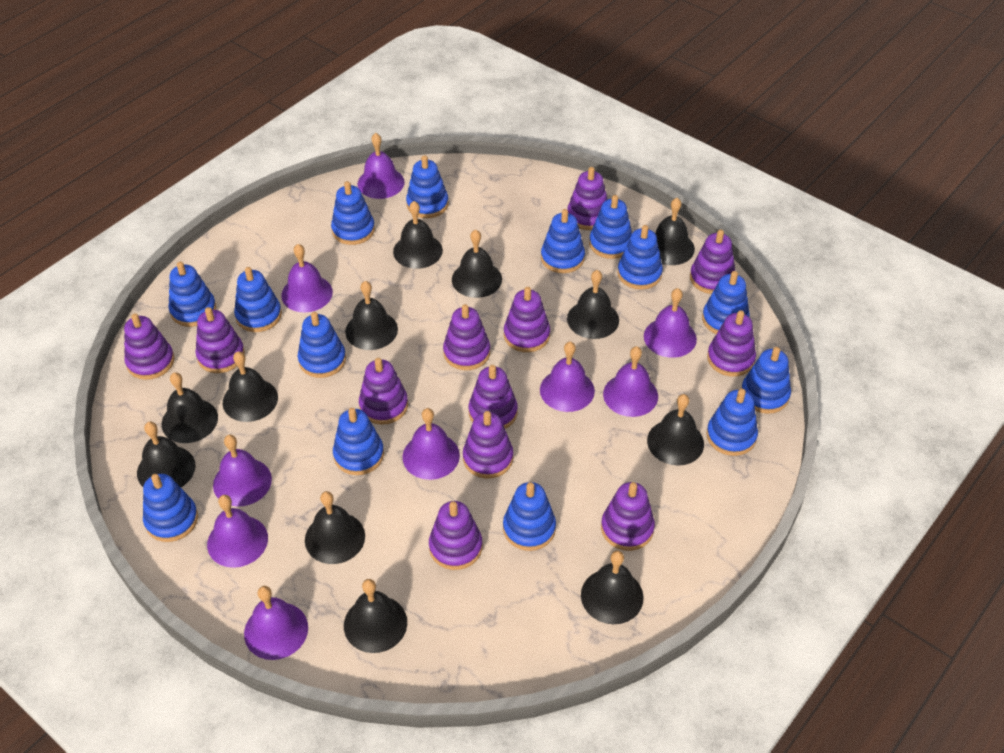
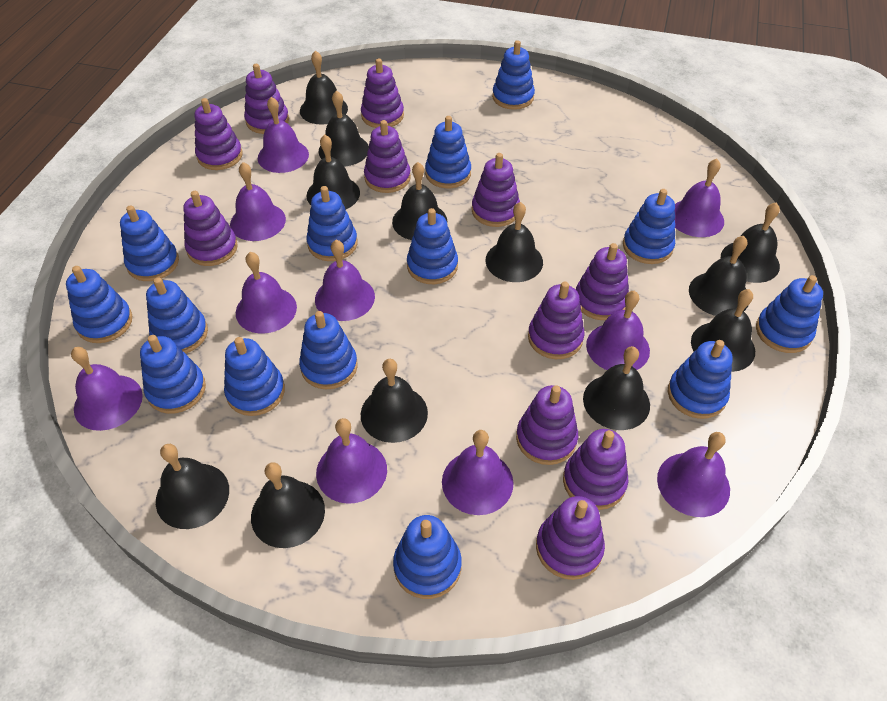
purple bell: [207,495,268,568] [213,435,272,507] [244,586,308,660] [281,244,333,312] [358,133,404,199] [403,408,460,480] [540,342,595,412] [603,346,658,417] [644,288,697,358] = 9 -> [71,347,143,431] [230,162,286,241] [236,252,297,333] [258,97,309,173] [315,240,375,321] [316,418,387,504] [442,430,514,515] [586,290,650,370] [657,432,730,517] [674,159,724,237] = 10
purple stacking toy: [124,313,174,380] [195,307,245,373] [359,358,408,425] [429,501,482,570] [443,304,490,370] [463,411,513,479] [468,365,518,429] [504,287,550,352] [567,167,608,230] [601,482,655,551] [690,230,735,294] [707,310,756,377] = 12 -> [183,191,238,266] [195,98,242,170] [244,64,289,134] [361,58,404,128] [364,120,411,193] [472,153,520,227] [516,385,578,465] [528,281,585,359] [536,496,605,580] [563,429,628,510] [576,243,629,320] = 11

